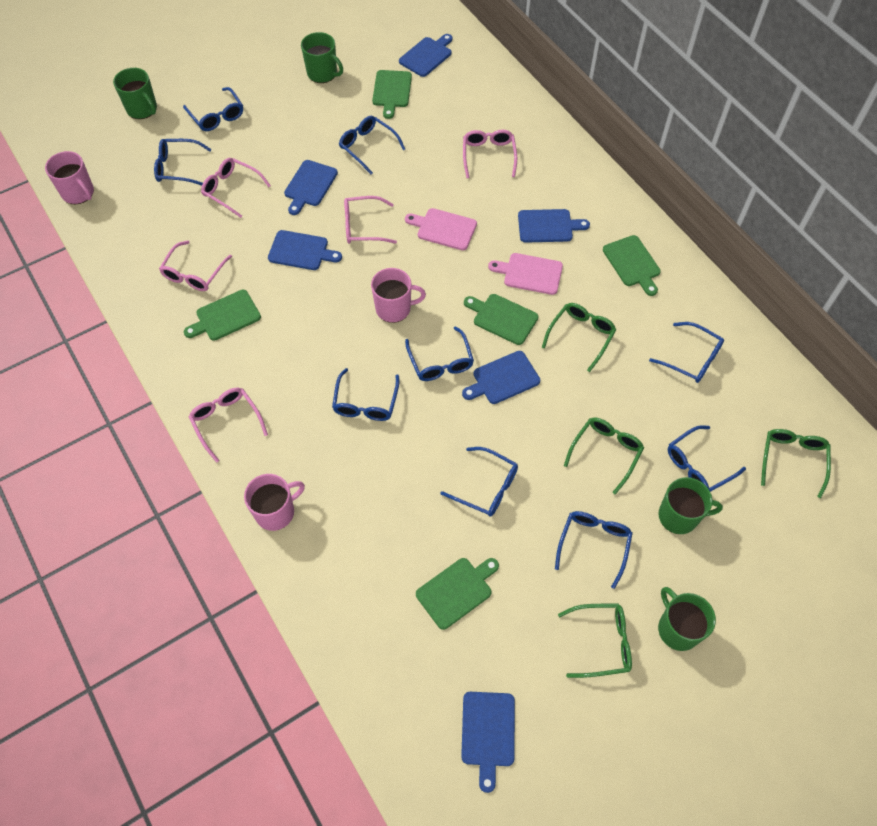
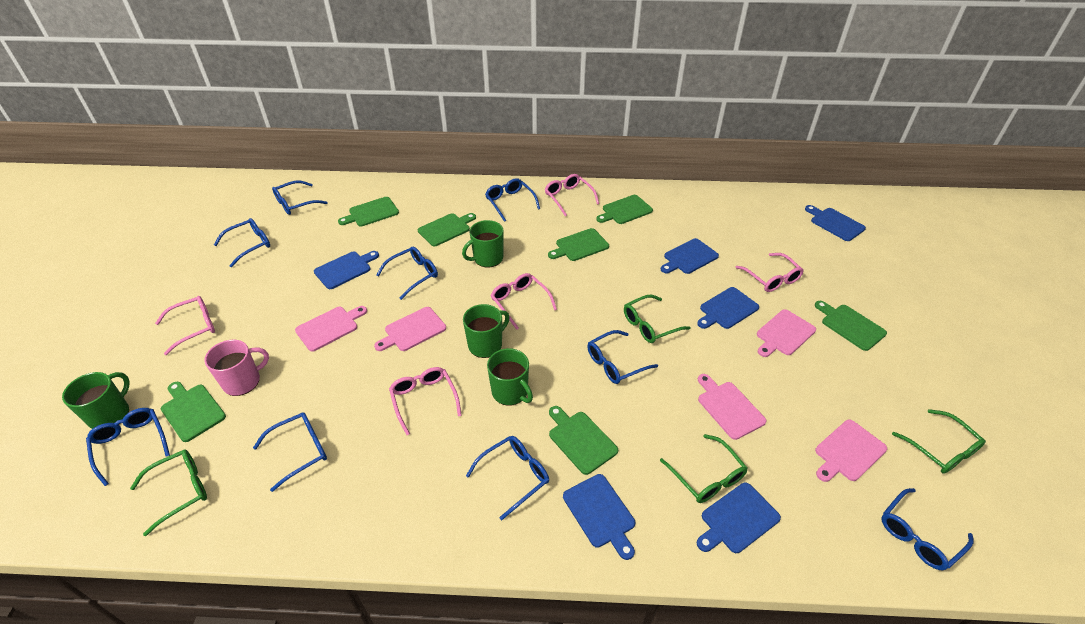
green cutting board: [184,290,261,341] [372,70,412,119] [416,558,499,630] [464,294,538,345] [603,235,661,296] = 5 -> [161,382,226,442] [338,197,399,226] [418,213,476,246] [548,228,609,261] [549,406,618,475] [596,195,653,224] [815,301,887,351] = 7
pink cutting board: [405,208,477,250] [488,253,563,295] = 2 -> [295,306,367,352] [374,307,446,351] [698,374,766,440] [757,309,816,357] [815,419,887,482] = 5
pink mug: [45,151,94,204] [244,474,305,531] [371,268,426,323] = 3 -> [204,340,269,396] = 1

